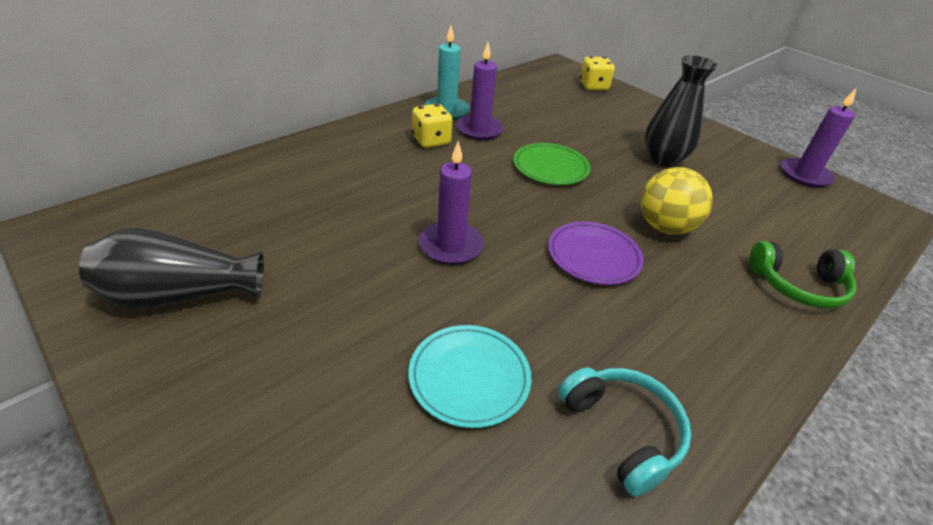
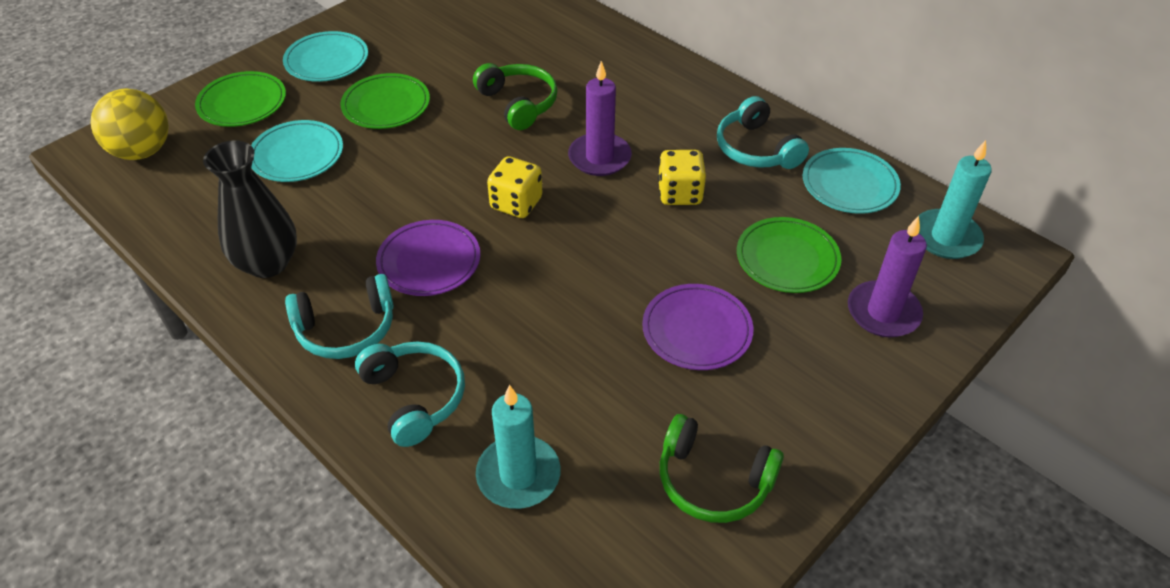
black vase: [79,228,264,309] [645,55,718,167] = 2 -> [203,141,297,278] = 1
green headphones: [749,241,856,309] = 1 -> [473,63,558,130] [660,414,784,523] = 2
green plate: [513,143,590,185] = 1 -> [195,71,286,127] [340,73,430,129] [737,217,841,293] = 3
purple candle: [419,141,484,265] [456,42,504,140] [781,89,856,188] = 3 -> [568,61,632,176] [848,216,927,337] = 2
purple plate: [548,221,644,285] = 1 -> [376,220,480,296] [642,284,754,370] = 2
turquoise candle: [424,25,470,120] = 1 -> [476,384,561,509] [917,140,992,259] = 2
turquoise headphones: [558,367,691,497] = 1 -> [285,274,394,359] [355,341,465,447] [717,96,809,169] = 3
turquoise plate: [408,325,531,428] = 1 -> [251,120,343,182] [283,31,368,82] [803,148,901,214] = 3

